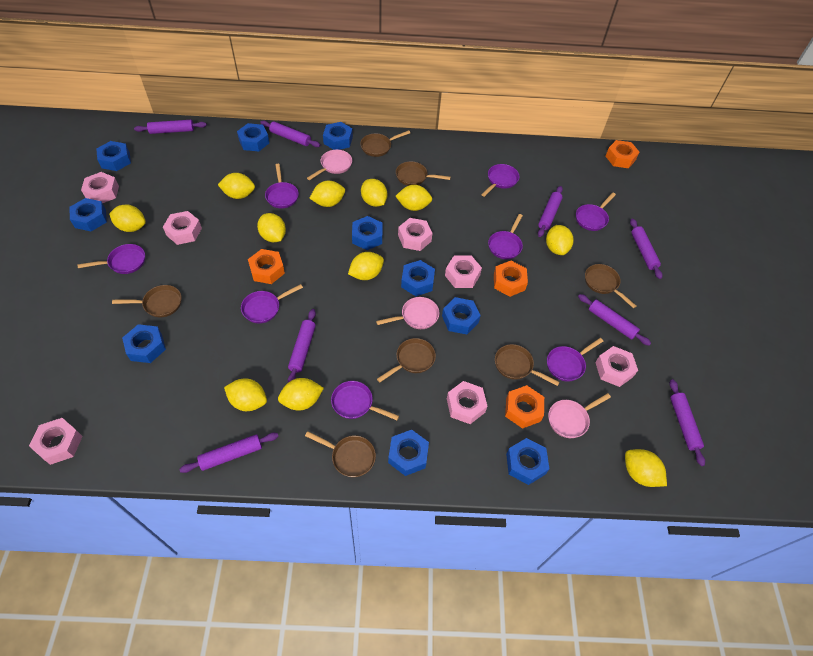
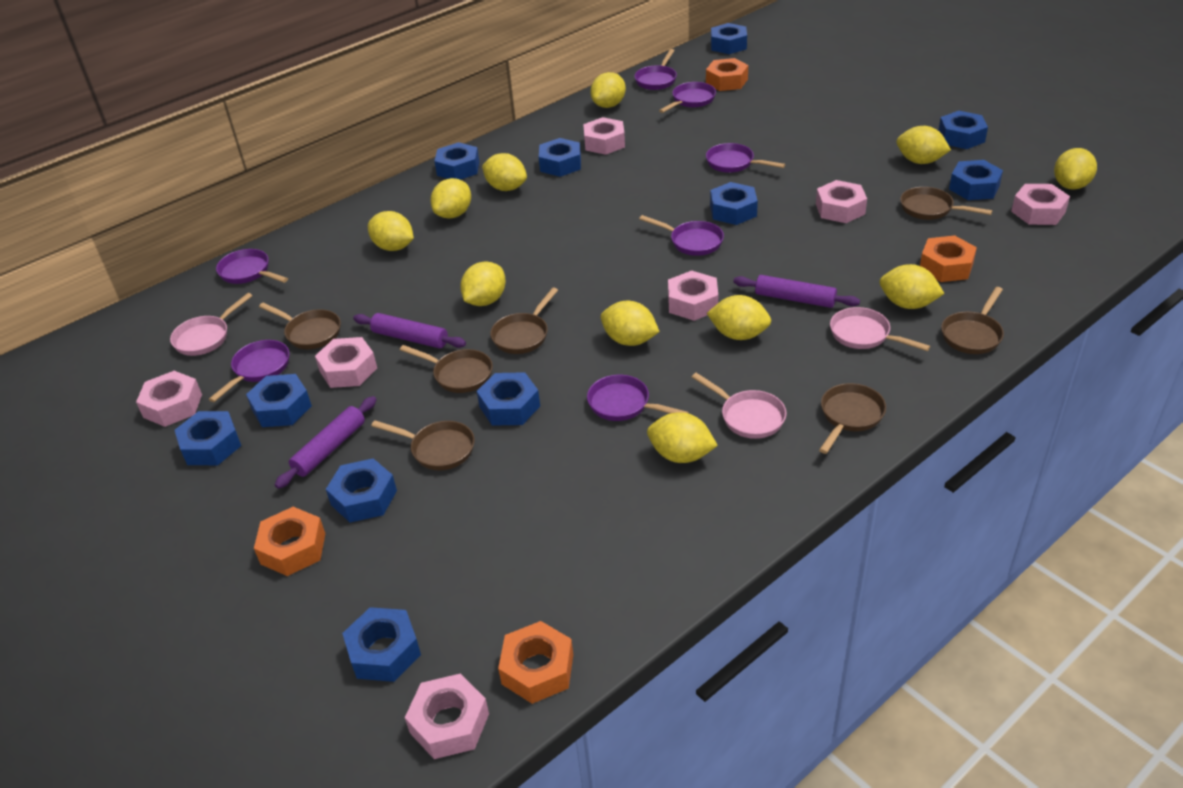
blue nut: [69,198,107,231] [96,141,131,171] [122,324,166,363] [237,123,269,151] [323,122,353,150] [352,216,383,250] [388,430,429,476] [401,260,435,296] [442,297,481,334] [506,438,549,485] = 10 -> [175,411,241,465] [246,374,312,427] [326,458,397,523] [342,607,421,682] [434,142,479,180] [477,372,540,426] [539,138,581,177] [710,182,758,225] [711,23,747,54] [938,111,988,149] [949,160,1003,200] = 11
purple pan: [78,244,145,274] [241,284,303,324] [265,164,299,208] [331,381,399,420] [481,164,519,197] [488,214,523,259] [547,338,603,382] [576,193,616,231] = 8 -> [209,340,289,402] [216,249,288,284] [587,375,689,421] [634,49,677,90] [639,215,724,256] [659,82,716,113] [706,143,785,173] = 7
purple rolling pin: [134,120,207,134] [179,433,278,473] [260,121,320,147] [288,309,316,382] [538,186,563,237] [578,294,651,346] [630,218,662,279] [670,379,705,466] = 8 -> [275,396,377,489] [353,313,466,348] [733,275,860,308] = 3

